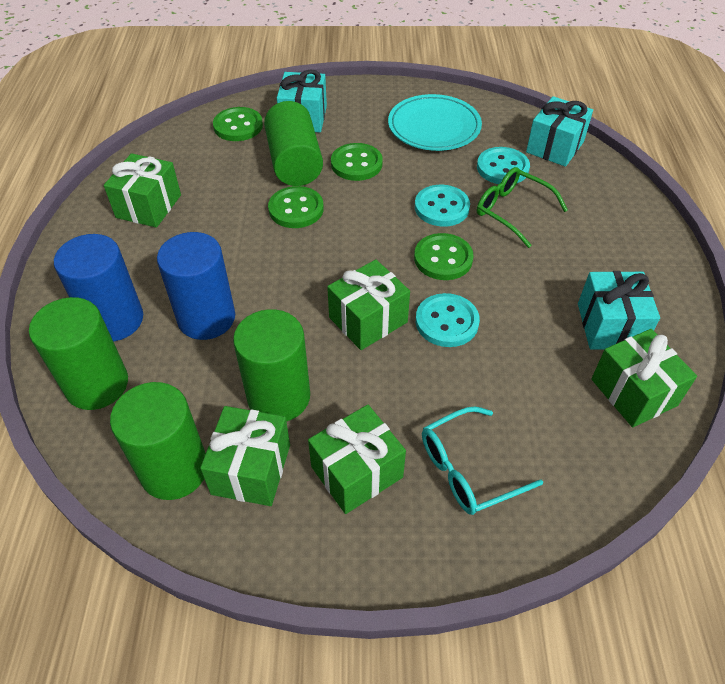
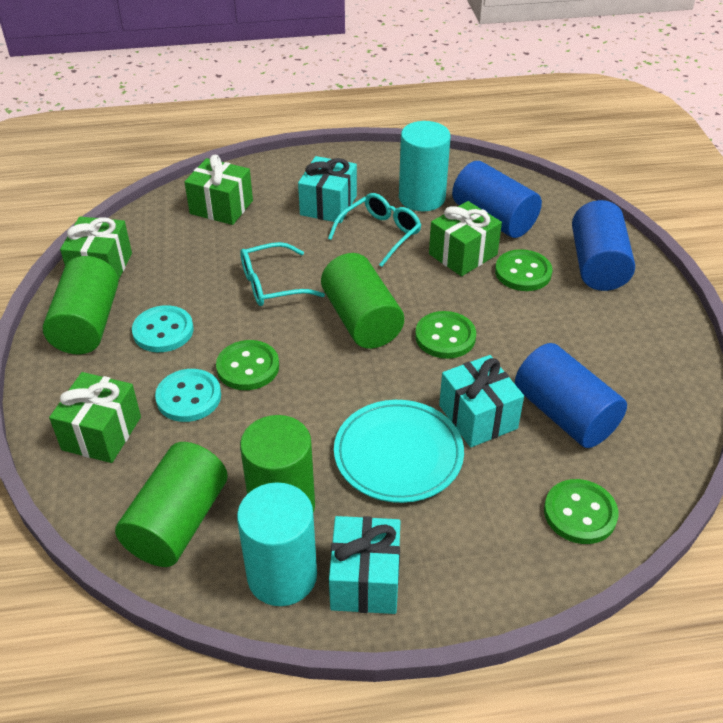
blue cylinder: [54,234,143,342] [157,232,235,340] = 2 -> [452,161,542,238] [515,343,627,448] [572,200,635,291] = 3
green gift: [104,153,181,228] [200,406,290,506] [308,405,406,514] [327,259,410,350] [591,329,697,427] = 5 -> [49,372,141,463] [60,217,132,281] [184,155,253,225] [429,201,502,276] = 4
green glasses: [477,167,568,248] = 1 -> none = 0
turquoise button: [415,185,470,227] [416,293,480,347] [477,147,530,184] = 3 -> [132,305,194,352] [155,369,221,422] = 2
turquoise cylinder: none = 0 -> [237,482,317,606] [399,121,450,211] = 2
turquoise glasses: [422,407,543,515] = 1 -> [240,242,325,306] [328,193,421,267] = 2

